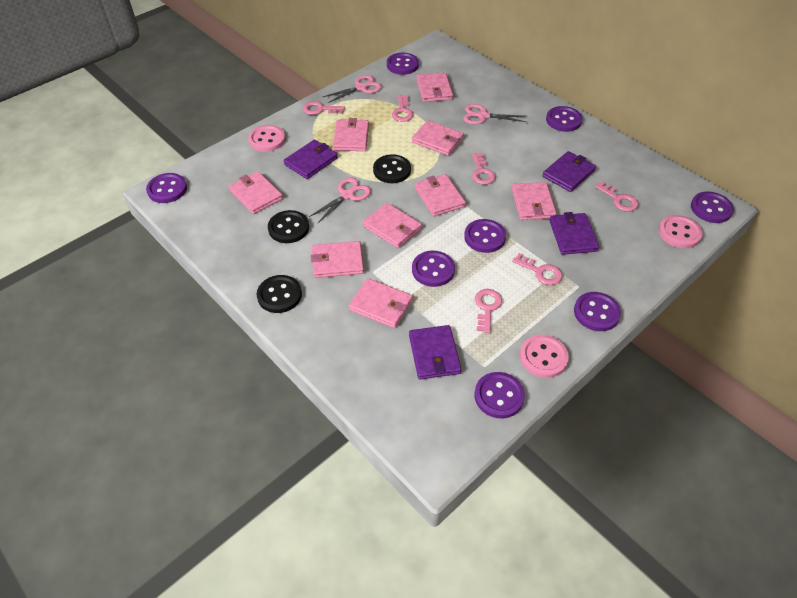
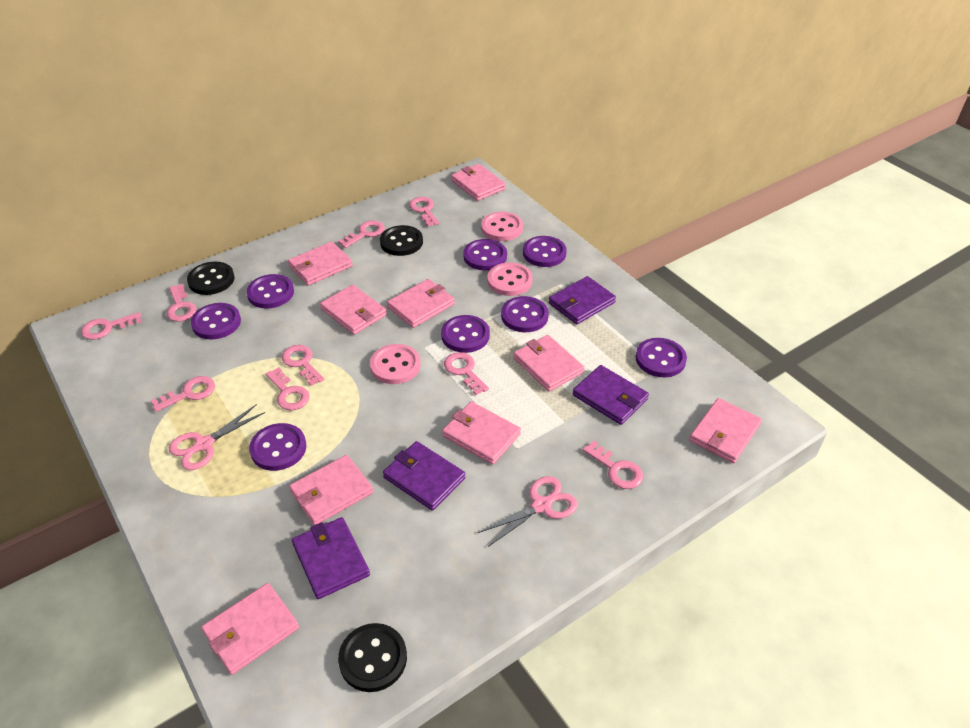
pink key: [303,101,345,115] [392,95,413,122] [472,153,495,185] [475,289,502,333] [512,253,562,285] [595,181,638,212] = 6 -> [81,312,142,340] [151,376,215,412] [167,284,197,322] [266,367,310,411] [282,345,324,386] [338,220,385,248] [409,197,439,226] [444,352,489,395] [583,441,643,489] = 9
pink scissors: [309,177,371,223] [323,75,382,103] [463,104,526,124] = 3 -> [169,404,265,470] [478,476,578,547] = 2

